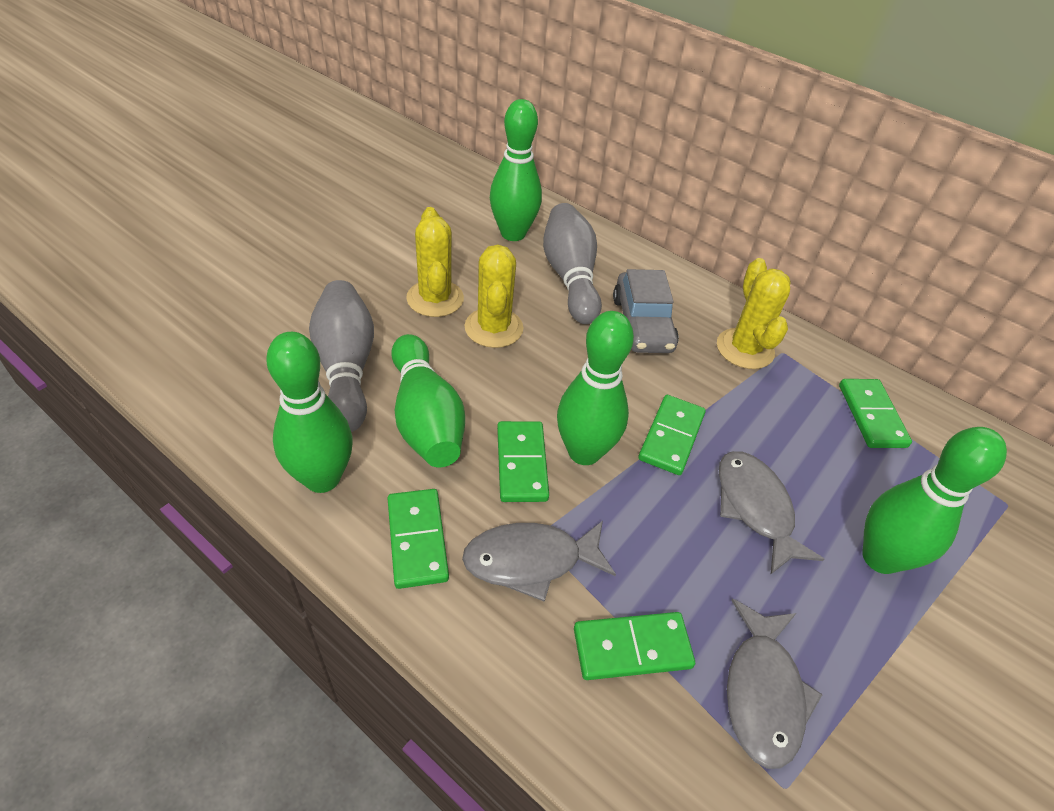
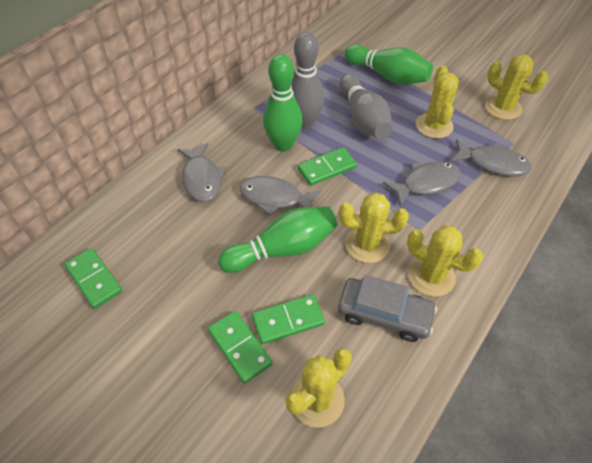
green bowling pin: [266,332,353,493] [391,334,465,467] [490,99,542,241] [557,311,634,465] [862,427,1007,574] = 5 -> [218,206,338,273] [263,54,303,152] [344,44,433,84] = 3
green domino: [387,489,449,589] [497,421,549,502] [574,612,695,680] [638,395,706,475] [839,379,912,448] = 5 -> [64,248,122,309] [208,311,273,383] [252,294,325,344] [298,147,357,186] = 4
grey fish: [462,521,616,602] [719,451,825,574] [727,599,823,769] = 3 -> [177,143,226,202] [239,176,321,216] [383,161,461,206] [450,139,532,176] = 4
yellow cactus: [406,207,464,317] [464,245,524,348] [717,258,790,369] = 3 -> [285,348,352,428] [339,192,409,263] [407,226,483,297] [416,65,459,139] [485,54,548,120] = 5

